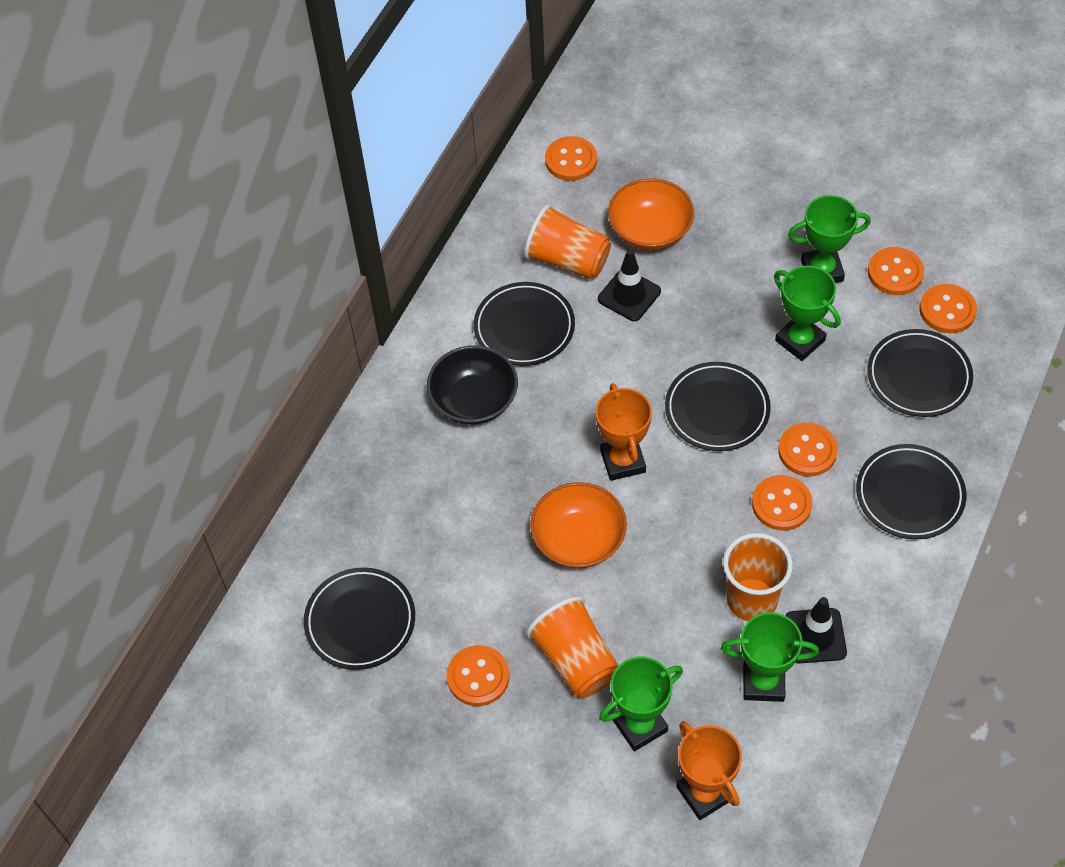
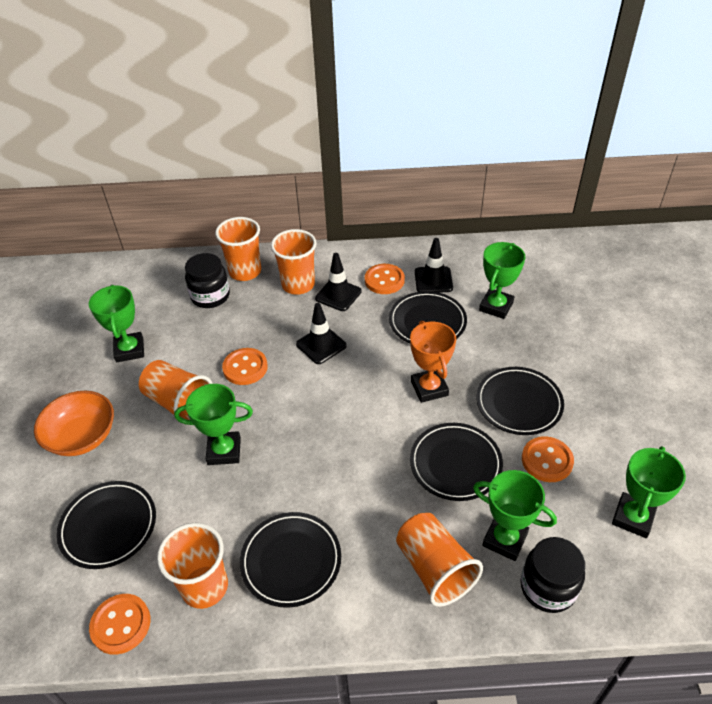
black bowl: [427,345,518,425] = 1 -> none = 0
black jar: none = 0 -> [185,253,230,308] [521,537,585,613] = 2
black traffic cone: [598,249,661,321] [785,597,847,664] = 2 -> [296,303,347,364] [315,253,362,311] [415,238,453,293] = 3
green trophy: [599,657,683,751] [721,612,819,702] [774,266,841,361] [788,195,871,283] = 4 -> [89,285,144,363] [174,384,253,465] [473,470,557,561] [479,242,525,319] [612,446,686,538] = 5
orange bowl: [530,482,627,568] [608,178,694,250] = 2 -> [34,391,114,456] = 1
orange button: [447,645,510,706] [545,136,597,181] [752,475,812,531] [778,423,838,476] [868,247,924,295] [919,284,977,333] = 6 -> [89,594,150,655] [222,348,268,385] [365,264,405,294] [522,436,574,482] = 4
orange cup: [524,204,611,280] [526,596,618,698] [723,533,793,621] = 3 -> [139,360,213,420] [157,523,228,609] [215,217,261,281] [271,229,316,295] [396,513,483,607] = 5
orange trophy: [595,383,652,481] [677,721,742,820] = 2 -> [410,321,456,403] = 1

